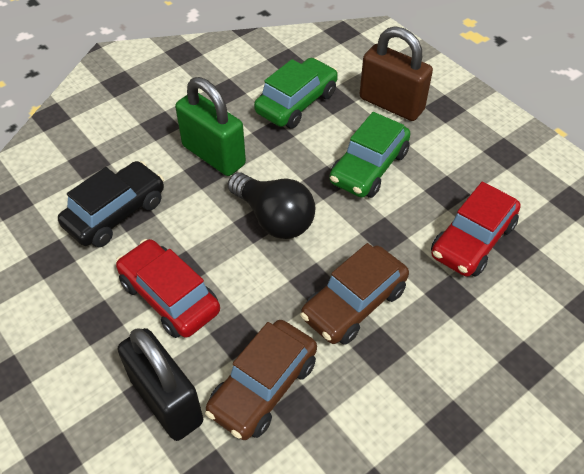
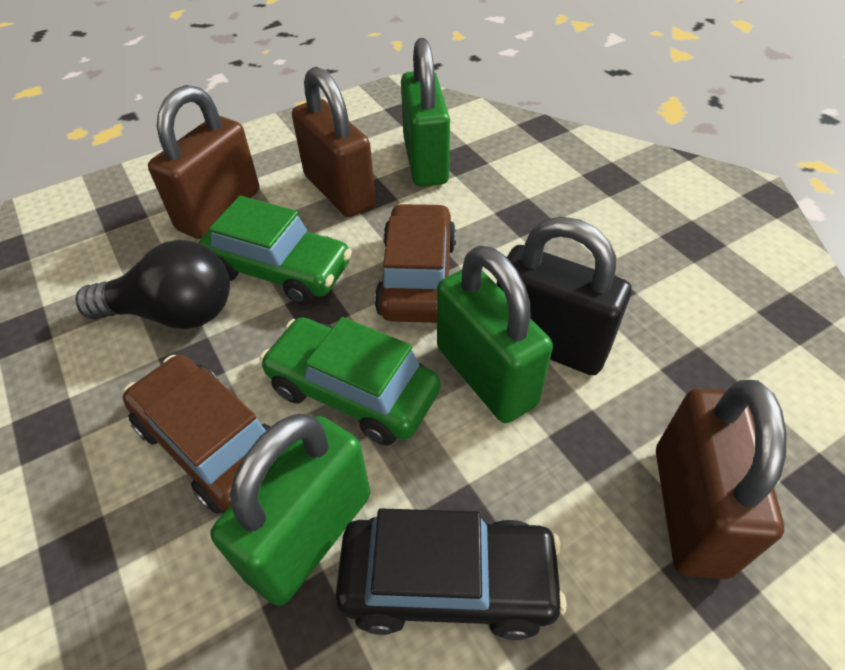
brown padlock: [360,26,433,121] = 1 -> [148,85,259,239] [292,67,376,217] [656,380,787,579] = 3
green padlock: [175,77,246,176] = 1 -> [210,414,370,606] [401,38,450,187] [437,246,553,423] = 3
red car: [116,239,220,338] [431,182,521,277] = 2 -> none = 0

